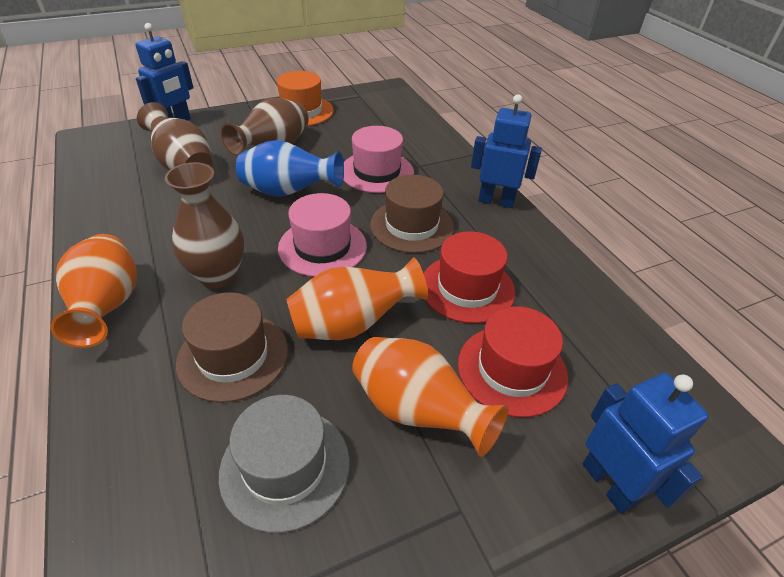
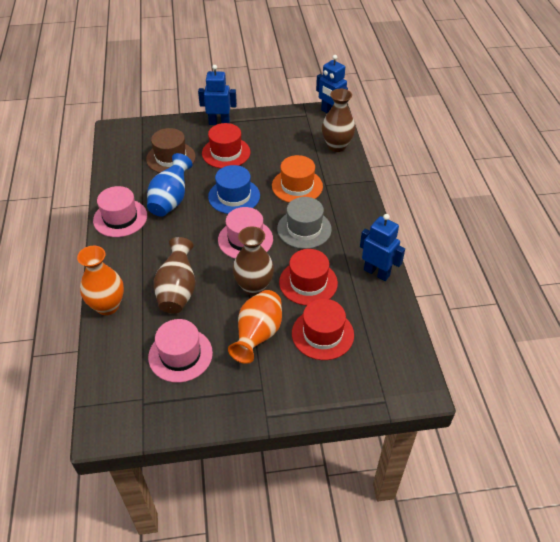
blue hat: none = 0 -> [208,165,260,214] = 1
brown hat: [176,292,288,403] [370,175,454,253] = 2 -> [146,128,196,173] = 1
orange vase: [51,234,137,348] [286,257,428,340] [352,337,509,457] = 3 -> [77,246,124,315] [228,290,282,364] = 2
pink hat: [278,193,367,277] [343,126,414,193] = 2 -> [93,186,147,237] [148,319,213,383] [218,207,273,259] = 3
red hat: [423,231,515,323] [458,306,568,417] = 2 -> [202,123,250,168] [279,249,338,305] [292,299,354,360] = 3

